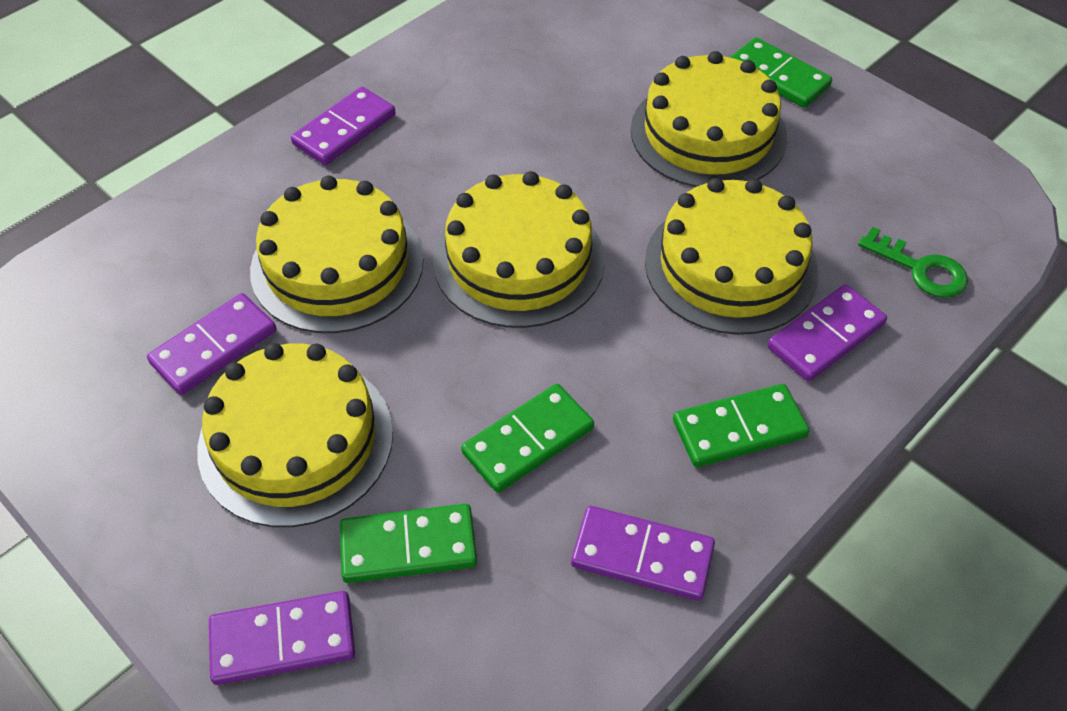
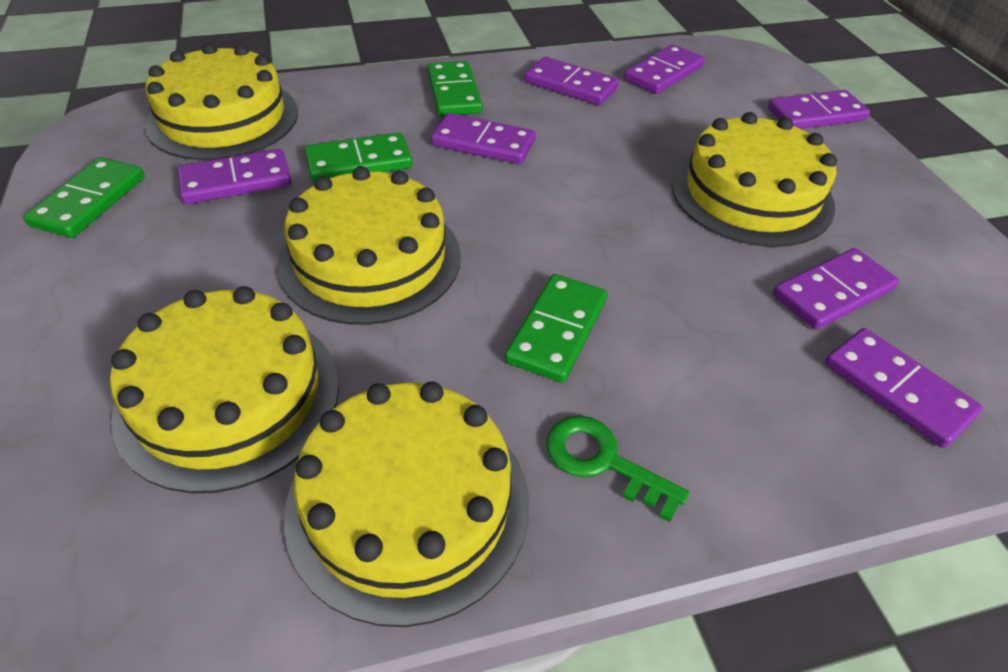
purple domino: [147,293,276,395] [209,591,355,685] [291,87,396,165] [571,506,715,601] [767,284,887,382] = 5 -> [177,149,291,204] [431,113,536,164] [525,57,619,105] [624,44,705,94] [768,90,870,129] [773,248,899,330] [825,328,983,448] = 7

